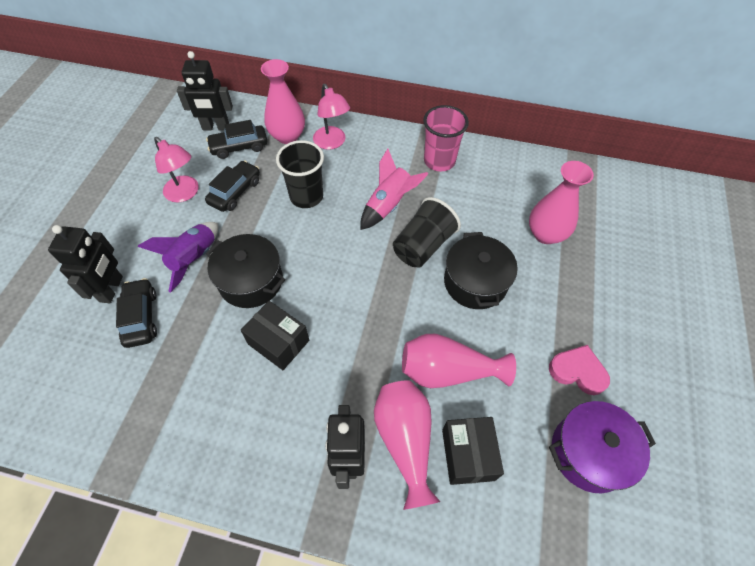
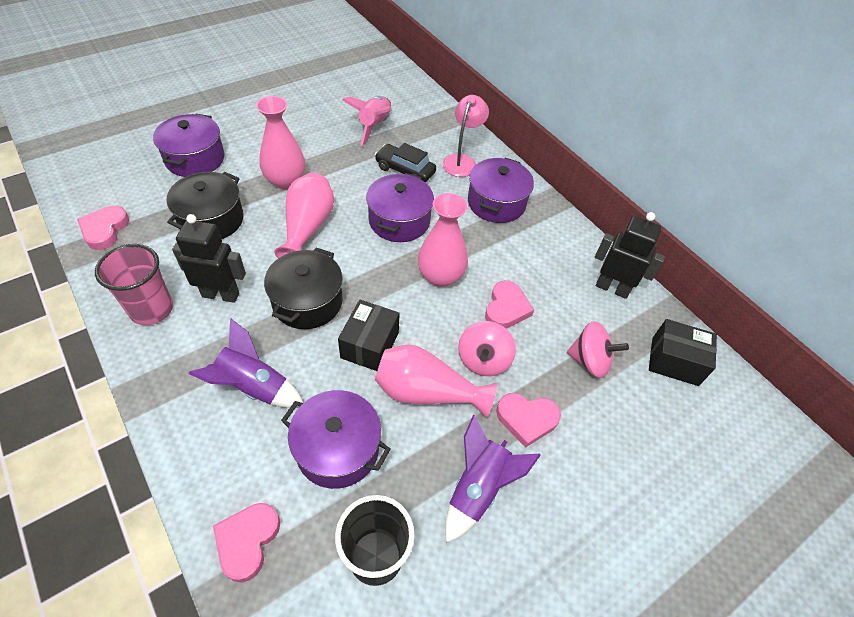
black car: [116,278,157,348] [205,161,260,212] [206,120,267,159] = 3 -> [375,143,436,182] = 1
black cup: [276,140,324,208] [393,197,461,267] = 2 -> [335,495,415,586] = 1
black robot: [48,225,123,303] [177,51,233,131] [325,405,365,489] = 3 -> [172,214,246,303] [595,212,665,299] = 2
pink heart: [549,345,610,395] = 1 -> [77,206,129,250] [213,503,280,583] [485,280,534,329] [496,393,561,448] = 4
pink lamp: [154,137,199,203] [313,84,350,150] = 2 -> [442,95,489,177] = 1
pink spinning top: none = 0 -> [458,321,516,376] [567,321,629,378] = 2
purple pot: [549,401,656,493] = 1 -> [153,114,224,177] [281,390,391,489] [366,173,434,242] [468,158,534,223] = 4
purple rocket: [137,222,218,293] = 1 -> [189,318,303,408] [445,415,541,543] = 2

